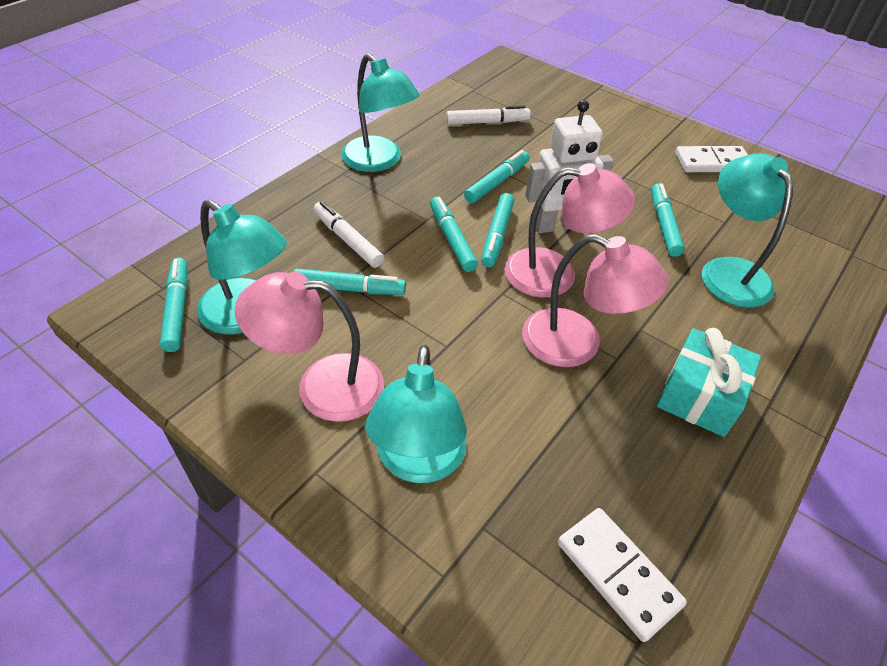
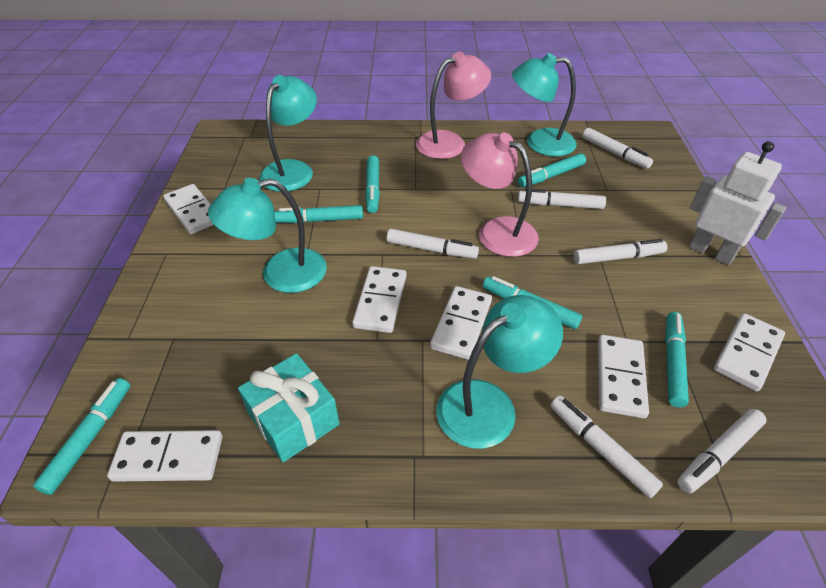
pink lamp: [234,272,384,422] [504,163,635,298] [522,234,669,367] = 3 -> [416,52,491,159] [461,132,539,257] = 2
white domino: [558,508,687,642] [675,146,748,172] = 2 -> [107,430,222,482] [163,184,214,234] [352,266,406,333] [430,286,492,360] [598,335,649,418] [714,313,785,391] = 6
white marker: [313,201,384,268] [446,105,531,125] = 2 -> [387,229,479,259] [518,189,606,209] [550,396,663,498] [574,239,668,264] [582,128,653,169] [678,409,766,493] = 6

